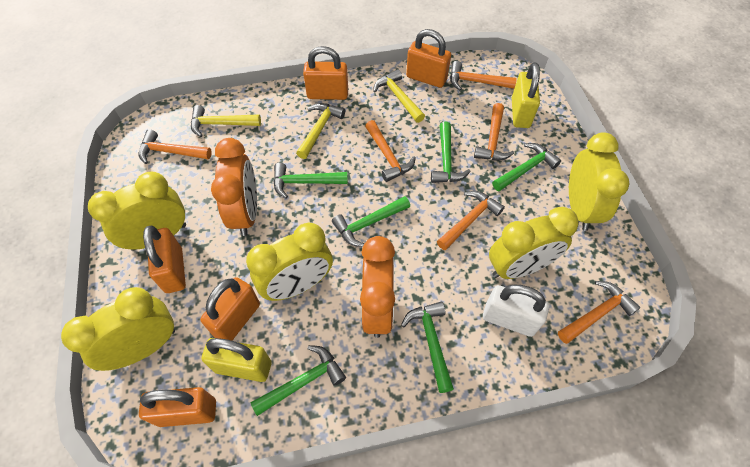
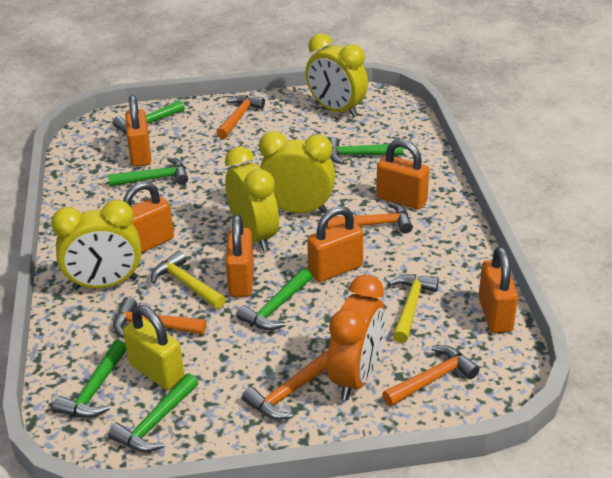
orange clock: [211,138,257,236] [360,236,395,338] = 2 -> [327,275,385,400] = 1
orange hammer: [139,130,212,164] [365,120,416,182] [437,191,505,250] [450,61,517,90] [474,103,514,161] [558,281,641,344] = 6 -> [113,297,206,338] [216,95,265,139] [242,351,328,420] [327,202,413,233] [382,345,479,406] = 5
orange padlock: [139,387,216,427] [143,225,186,293] [200,277,260,341] [303,46,348,100] [406,29,451,88] = 5 -> [123,181,174,253] [125,95,151,167] [225,215,254,297] [307,206,364,282] [376,139,429,210] [478,246,518,333] = 6
white padlock: [483,284,549,337] = 1 -> none = 0
yellow clock: [61,287,175,371] [88,171,186,251] [246,223,333,301] [489,207,579,279] [569,133,630,231] = 5 -> [51,200,141,290] [225,147,279,252] [259,131,335,213] [305,33,368,118] = 4
yellow hammer: [191,105,261,137] [296,103,345,159] [373,69,425,123] = 3 -> [151,250,226,309] [388,274,439,343] = 2
yellow padlock: [201,338,271,382] [512,62,540,128] = 2 -> [123,305,184,390] = 1

